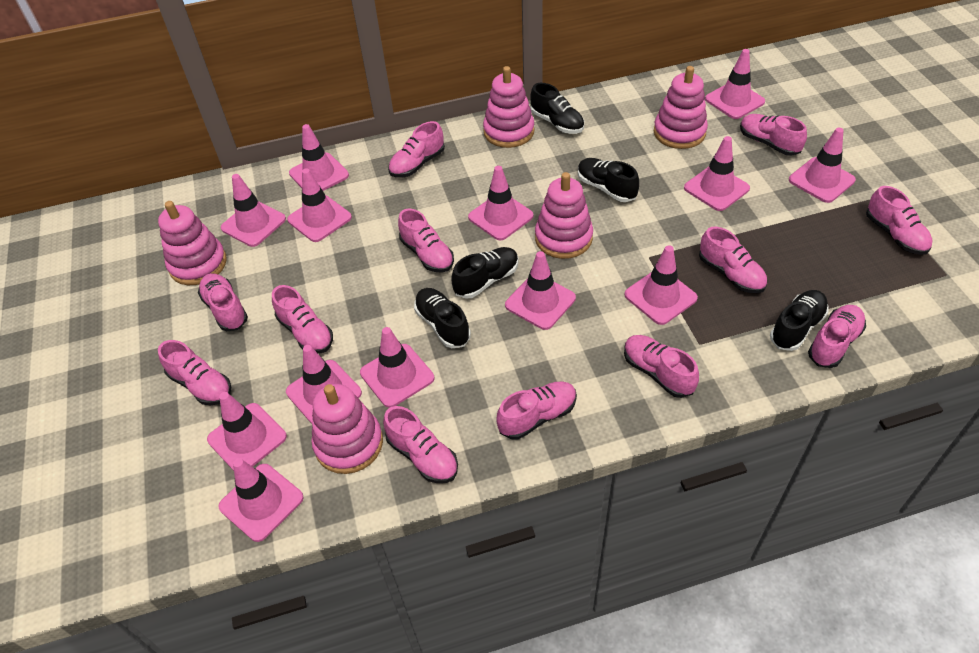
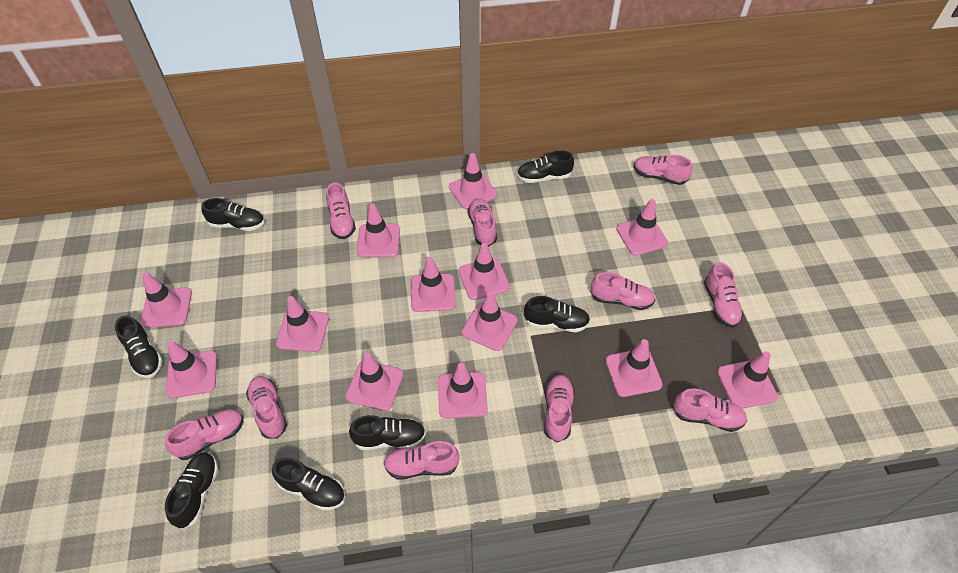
black shoe: [414,288,471,348] [452,247,519,299] [530,83,584,134] [578,158,639,202] [770,290,829,351] = 5 -> [115,316,163,378] [165,452,218,529] [201,198,264,231] [272,457,345,511] [349,415,426,450] [517,151,574,183] [524,296,590,332] = 7
pink shoe: [158,340,231,405] [198,273,248,331] [272,285,333,354] [383,406,458,483] [388,121,445,177] [398,209,454,273] [496,382,577,440] [624,335,699,398] [699,227,767,293] [740,114,807,156] [808,305,866,368] [866,186,932,255] = 12 -> [165,409,244,460] [246,376,287,438] [326,183,356,239] [383,441,460,479] [468,198,497,247] [544,375,575,442] [590,272,655,310] [634,155,693,185] [673,388,747,432] [704,262,743,328] = 10
pink stacking toy: [158,201,227,285] [311,384,383,474] [483,66,535,148] [535,172,593,259] [654,66,708,149] = 5 -> none = 0

